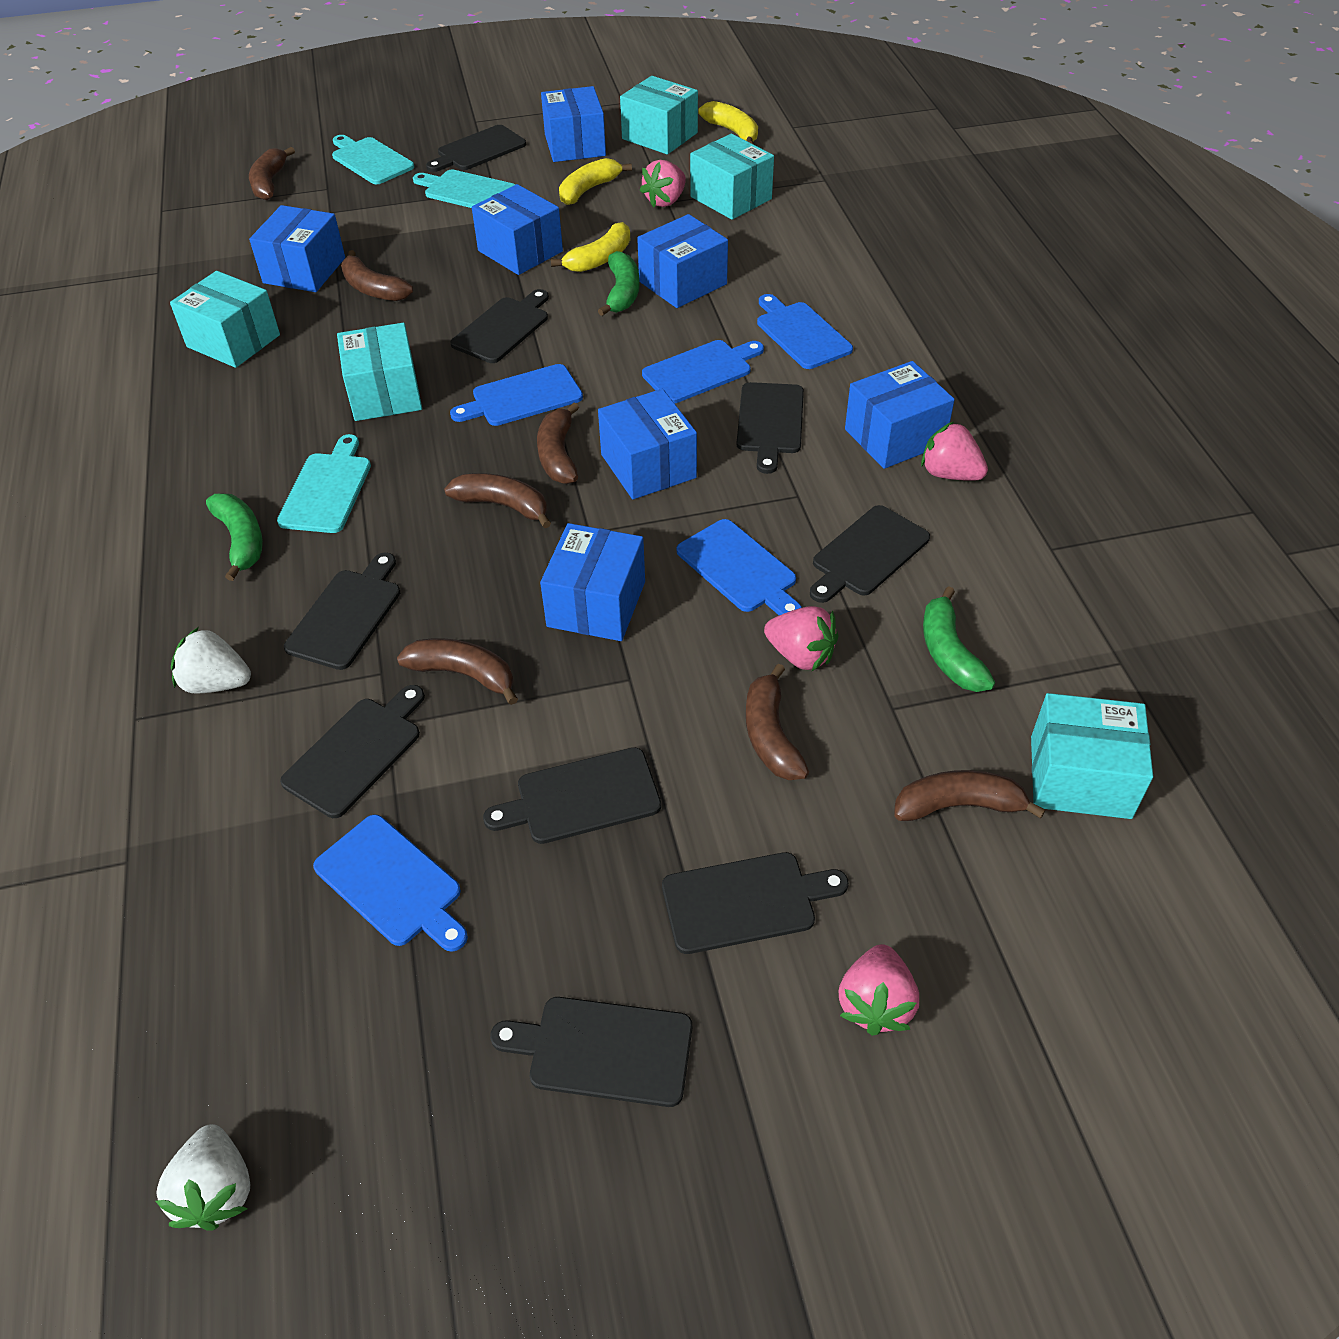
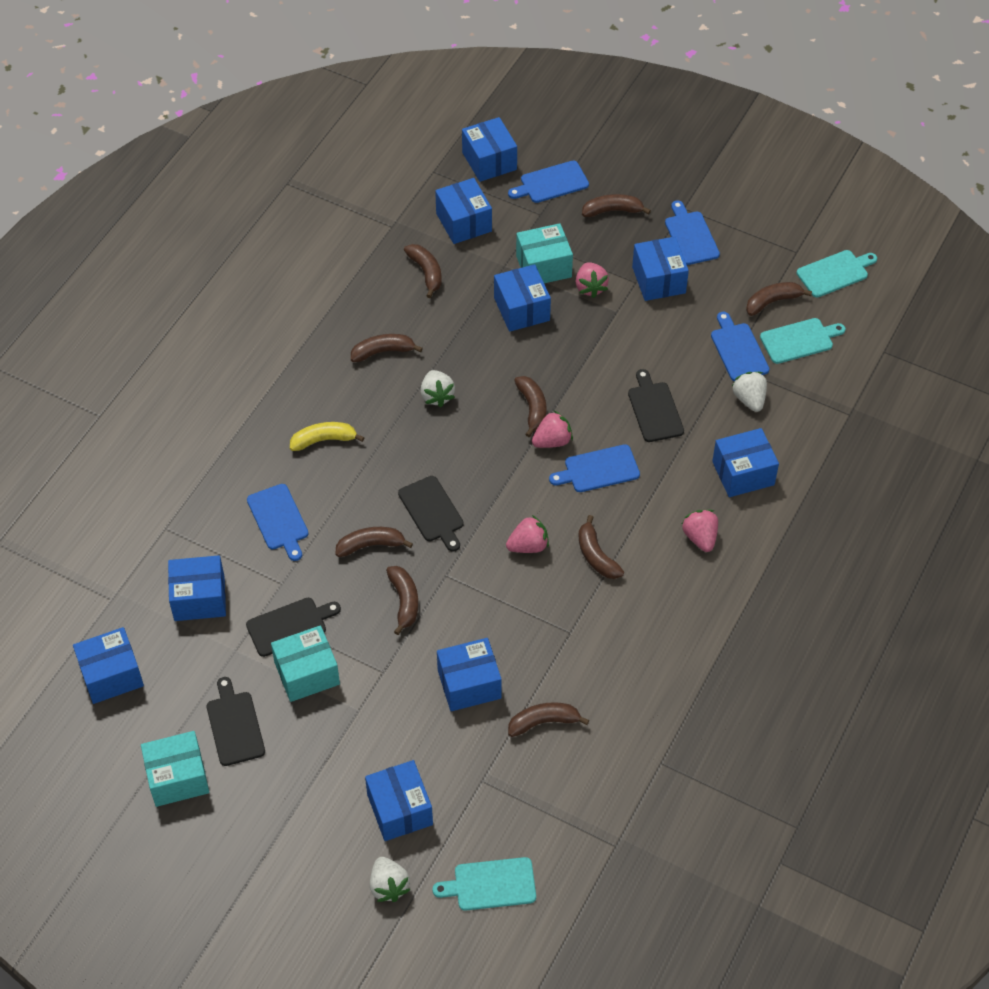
black cutting board: [280,685,425,818] [284,553,400,670] [426,125,526,172] [450,289,549,363] [483,747,661,844] [490,997,692,1107] [662,852,849,954] [737,382,804,474] [810,505,930,603] = 9 -> [206,677,265,766] [246,598,341,657] [398,476,464,552] [628,369,684,442] = 4
blue box: [249,205,345,292] [472,184,563,275] [540,523,645,641] [541,86,606,162] [598,389,697,499] [637,214,728,308] [845,361,955,469] = 7 -> [73,627,144,704] [168,555,226,621] [365,760,433,841] [435,178,492,244] [437,638,502,711] [462,117,517,182] [494,264,551,332] [632,237,689,301] [712,428,779,497] = 9
brown banana: [249,147,295,200] [341,250,413,301] [397,638,518,705] [444,473,551,528] [537,403,579,484] [746,663,809,780] [894,770,1046,821] = 7 -> [335,527,413,557] [351,334,423,362] [386,566,418,635] [404,244,442,298] [508,702,589,737] [514,376,547,437] [579,515,624,579] [582,194,651,217] [746,282,812,316] = 9
green banana: [206,493,263,581] [598,251,640,316] [923,586,995,692] = 3 -> none = 0
turquoise box: [170,271,280,368] [337,323,422,421] [620,76,698,155] [690,134,774,220] [1031,693,1153,819] = 5 -> [141,731,209,807] [271,625,340,702] [516,223,573,283] = 3
white strawberry: [155,1124,250,1231] [171,627,251,694] = 2 -> [370,857,411,902] [421,370,455,407] [732,372,767,412] = 3
yellow banana: [551,222,630,272] [559,158,632,205] [698,101,758,144] = 3 -> [290,422,365,451] = 1

